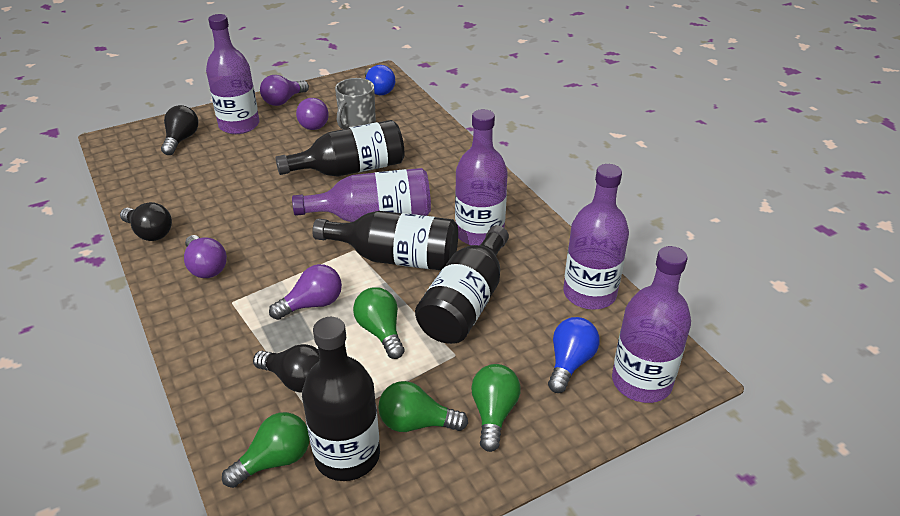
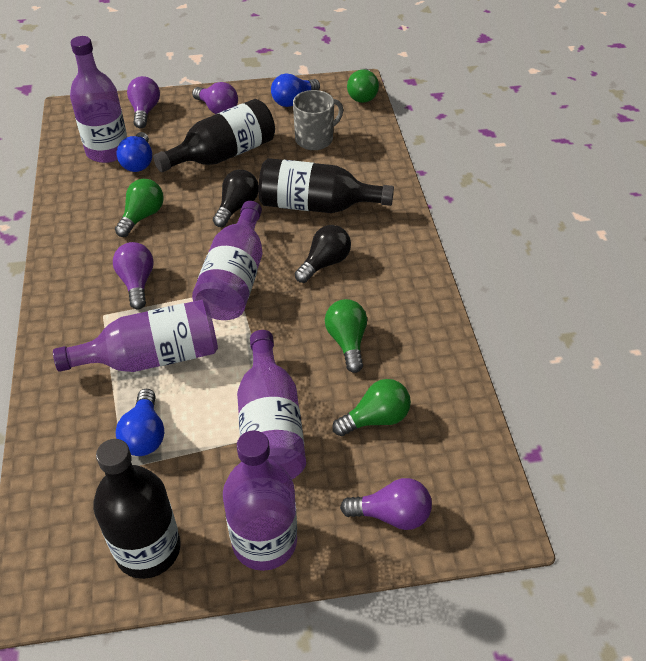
black bottle: [275,120,404,177] [302,317,380,481] [312,211,458,270] [415,225,509,344] = 4 -> [93,439,181,579] [153,99,275,172] [258,158,394,213] = 3
black light bulb: [120,202,172,241] [161,105,198,155] [253,344,319,392] = 3 -> [213,170,259,227] [295,225,351,283] = 2
blue light bulb: [365,65,395,95] [548,317,600,393] = 2 -> [116,132,152,172] [116,389,164,456] [271,73,320,107] = 3

